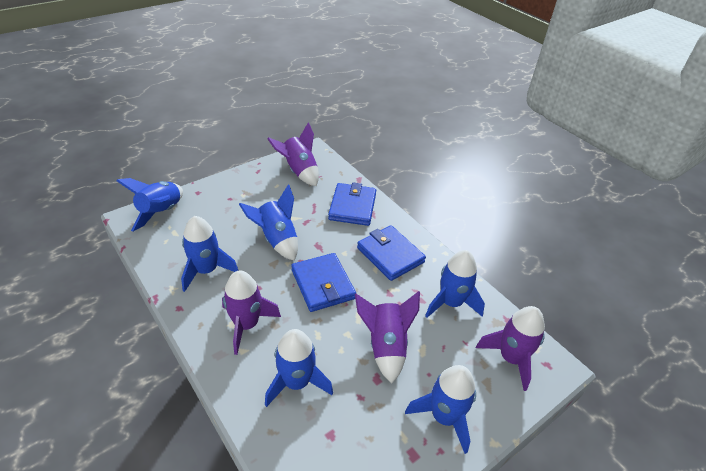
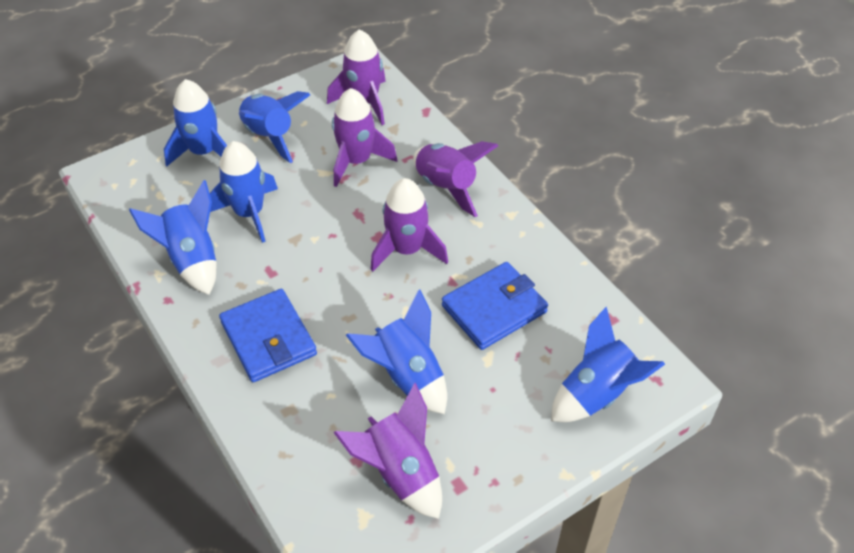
blue wallet: [291,253,356,312] [328,183,376,226] [357,225,426,281] = 3 -> [219,289,317,382] [442,262,548,350] = 2
purple rocket: [222,270,281,355] [267,122,319,186] [355,291,420,383] [476,306,545,391] = 4 -> [327,29,386,125] [332,88,397,187] [334,383,442,519] [370,178,448,272] [413,141,498,217] = 5

